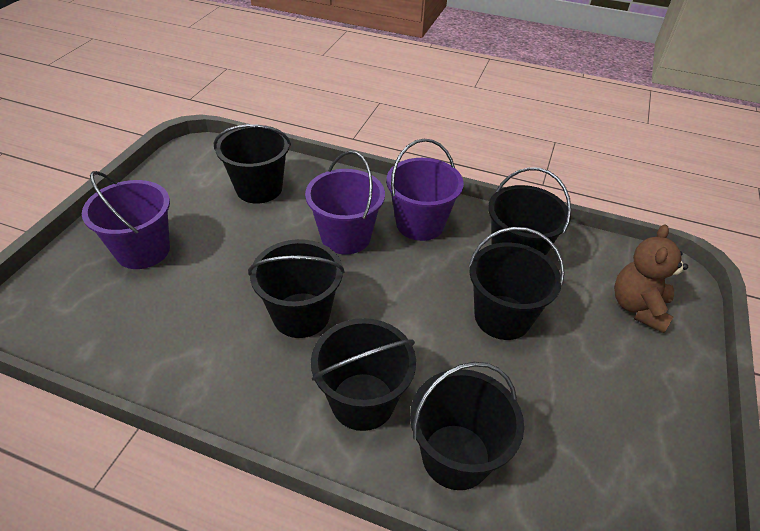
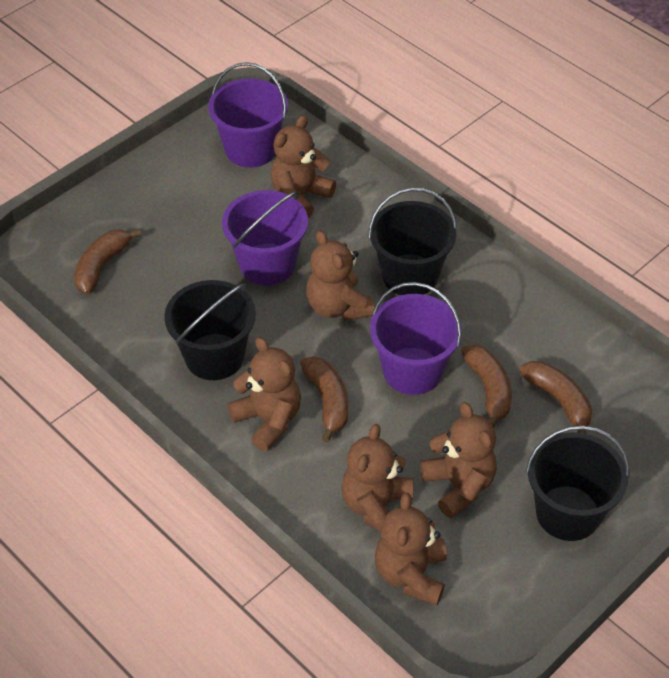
black bucket: [214,124,291,203] [248,239,345,338] [311,318,416,431] [410,362,524,490] [468,227,564,340] [488,167,571,255] = 6 -> [164,280,256,380] [368,188,457,295] [526,425,629,541] = 3
brown banana: none = 0 -> [74,229,142,295] [300,356,348,442] [461,345,512,428] [519,361,592,434] = 4
brown teddy bear: [614,224,688,333] = 1 -> [227,337,301,451] [271,115,336,218] [306,230,374,321] [341,424,414,532] [375,493,447,605] [420,402,497,518] = 6

